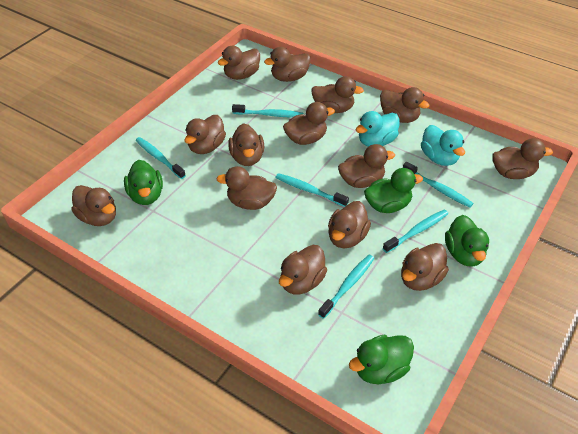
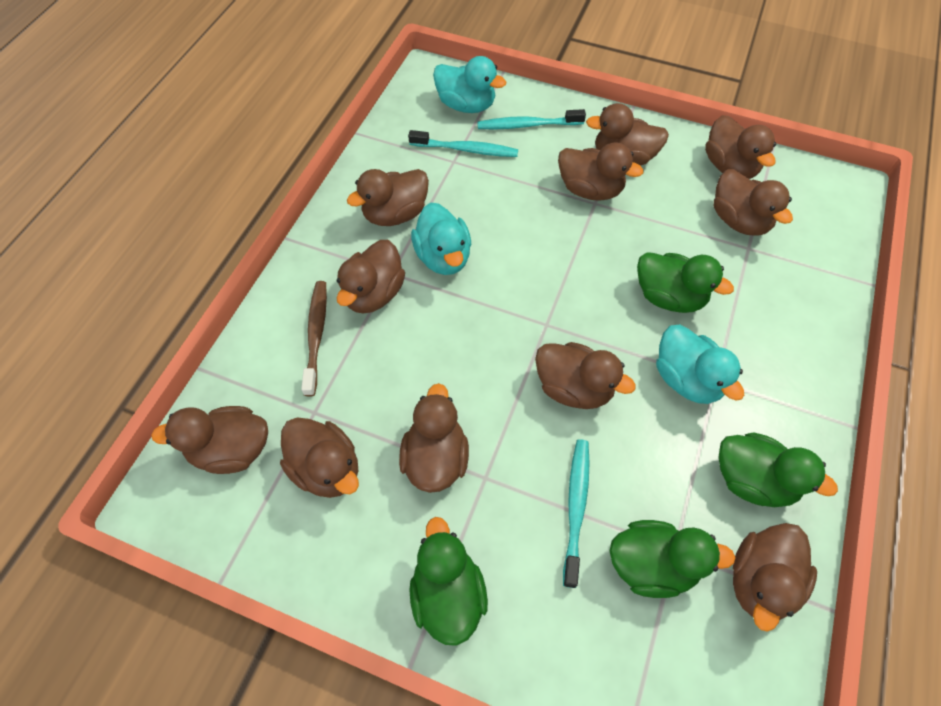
brown duck: [71,185,116,226] [184,115,226,154] [216,166,277,210] [218,46,260,80] [228,123,264,166] [264,47,311,82] [279,245,327,294] [283,102,335,145] [311,76,364,113] [328,201,371,248] [338,144,395,188] [380,87,430,123] [401,243,449,291] [492,138,553,179] = 14 -> [151,406,268,474] [280,417,359,498] [336,240,405,314] [347,169,429,226] [399,383,469,493] [535,342,636,409] [558,143,643,201] [586,103,669,166] [705,115,776,179] [714,169,793,236] [733,523,817,632] = 11
brown toothbrush: none = 0 -> [301,281,327,396] = 1
turquoise duck: [356,111,399,147] [421,125,465,166] = 2 -> [411,202,471,275] [433,56,506,113] [656,325,744,404] = 3
turquoise toothbrush: [136,137,186,179] [232,104,303,118] [275,173,349,207] [318,255,374,319] [383,210,448,253] [403,162,473,208] = 6 -> [408,130,518,157] [477,109,586,129] [563,440,589,588] = 3

